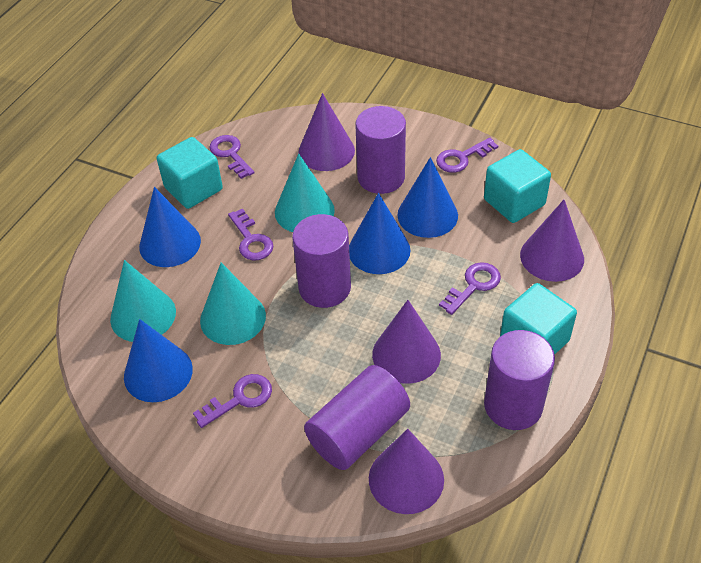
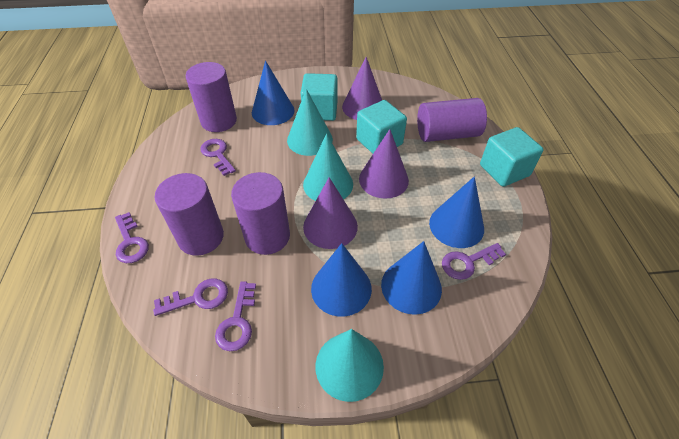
purple cone: [298,93,355,171] [369,429,444,514] [372,300,441,384] [520,200,584,282] = 4 -> [303,177,358,249] [342,57,382,120] [359,129,409,199] = 3

